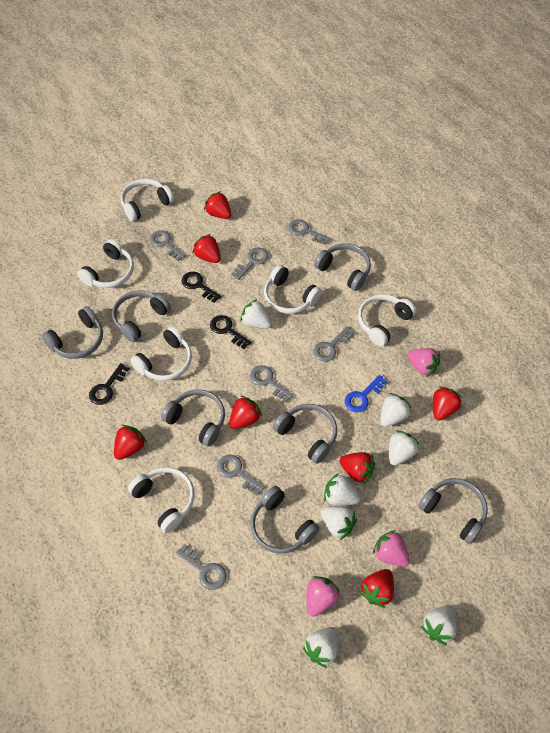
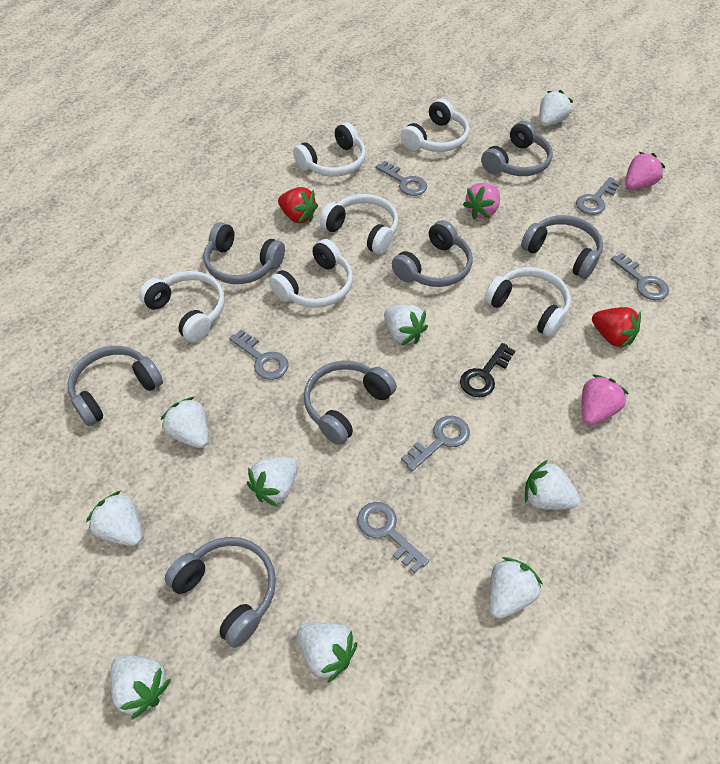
black key: [89,363,129,405] [182,272,222,303] [210,315,252,349] = 3 -> [460,343,515,397] = 1
blue key: [345,375,387,412] = 1 -> none = 0
grey key: [150,230,186,261] [176,544,226,590] [217,455,265,496] [231,247,269,280] [250,365,294,402] [288,219,331,245] [313,326,354,361] = 7 -> [229,329,289,380] [357,502,429,573] [375,161,427,196] [401,416,470,471] [576,177,621,215] [611,253,669,300] = 6
red strawberry: [114,425,147,460] [193,234,220,263] [204,191,231,219] [229,396,262,429] [339,452,375,484] [359,569,394,608] [433,386,463,421] = 7 -> [278,187,318,224] [592,307,641,349] = 2
white strawberry: [240,299,272,329] [303,627,339,668] [321,506,357,540] [324,473,360,506] [380,393,411,427] [389,430,419,466] [421,605,457,645] = 7 -> [86,491,143,546] [110,655,171,719] [160,397,209,448] [247,457,297,507] [297,622,357,682] [384,305,428,345] [489,557,543,619] [525,460,580,510] [540,90,573,127] = 9

